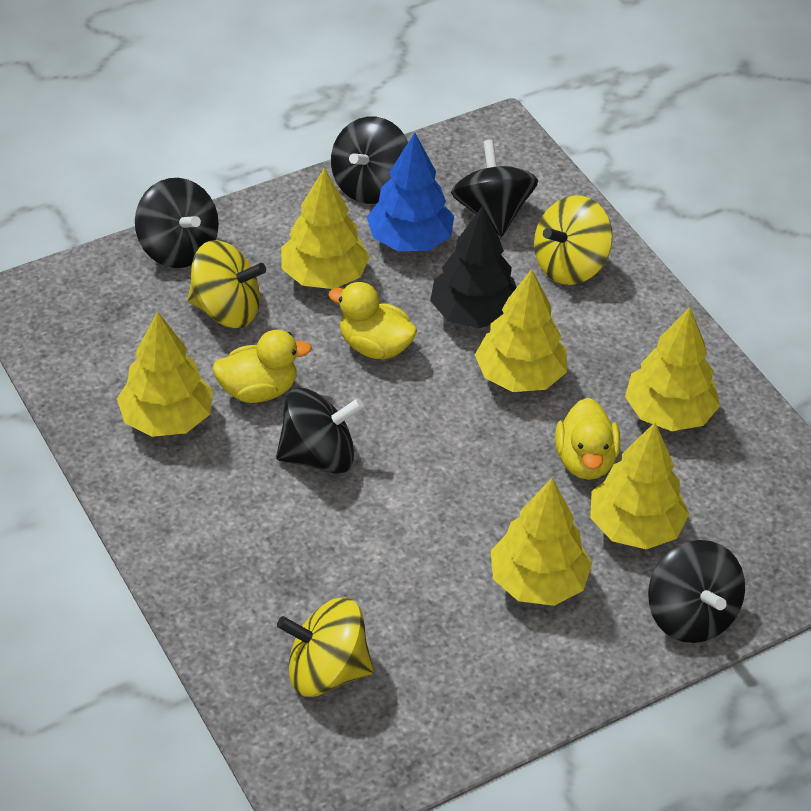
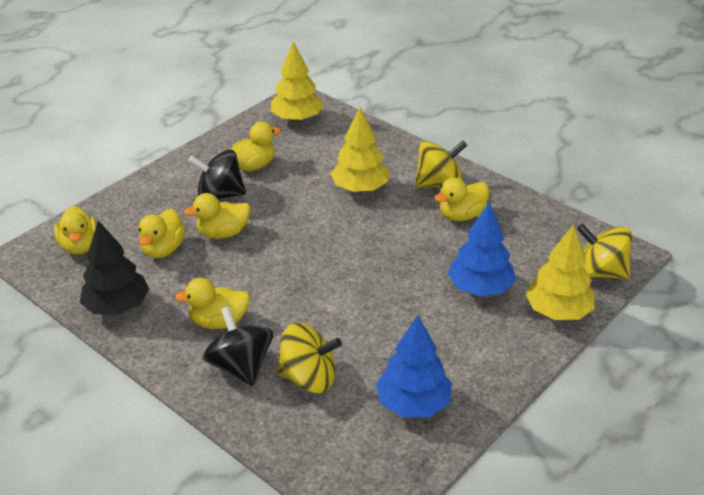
black spinning top: [135,178,219,268] [276,388,364,474] [331,117,408,204] [451,140,538,237] [648,540,745,643] = 5 -> [188,150,246,199] [203,307,273,386] = 2
blue tree: [367,133,454,251] = 1 -> [376,315,452,417] [448,202,516,296] = 2
yellow duck: [212,330,312,403] [328,282,417,359] [555,398,620,480] = 3 -> [54,206,97,255] [138,209,186,258] [174,278,250,329] [184,193,250,239] [229,122,281,171] [434,177,489,221] = 6
yellow tree: [117,311,213,437] [281,168,370,289] [475,269,567,392] [491,478,592,606] [590,422,689,549] [625,307,720,431] = 6 -> [271,42,324,122] [330,107,389,192] [525,224,595,320] = 3

